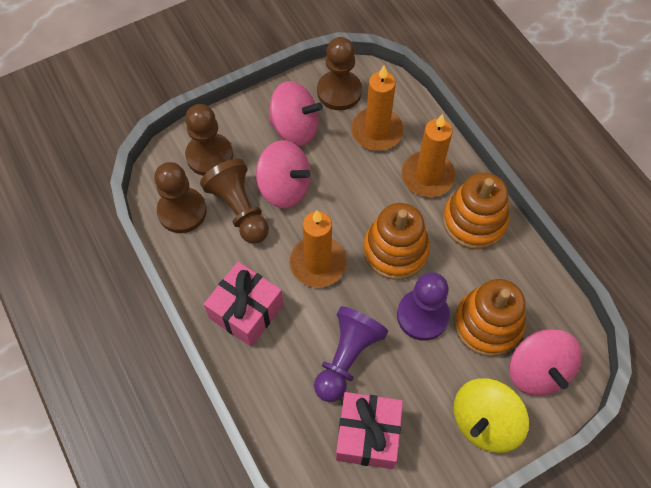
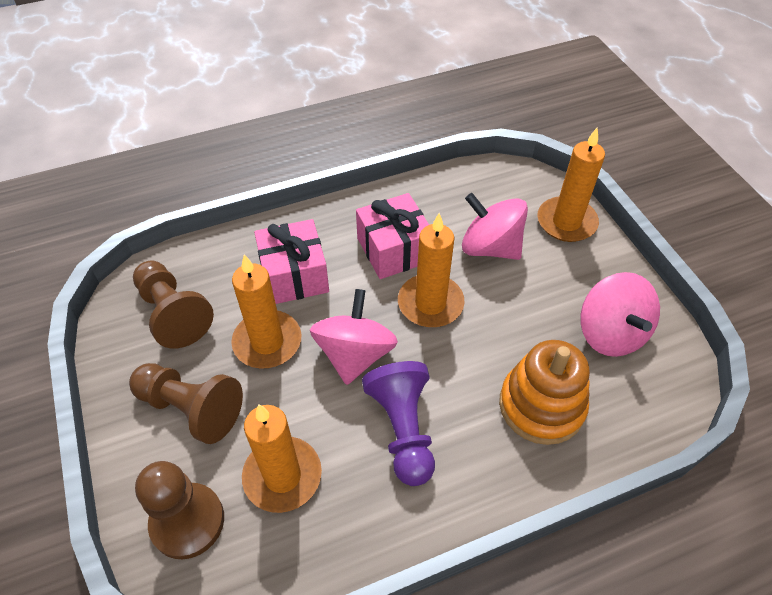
brown pawn: [154,162,207,233] [185,104,233,176] [200,159,269,244] [317,37,362,110] = 4 -> [129,363,243,444] [133,260,214,349] [135,461,224,559] = 3
orange candle: [290,211,347,287] [351,65,404,151] [402,114,455,197] = 3 -> [231,254,301,368] [242,404,322,513] [398,213,465,327] [537,128,605,242] = 4
orange stacking toy: [363,203,430,280] [443,173,509,249] [454,279,526,357] = 3 -> [499,340,590,445] = 1
purple pawn: [314,306,388,402] [397,272,450,341] = 2 -> [362,361,435,486] = 1
yellow spinning top: [453,378,529,453] = 1 -> none = 0

